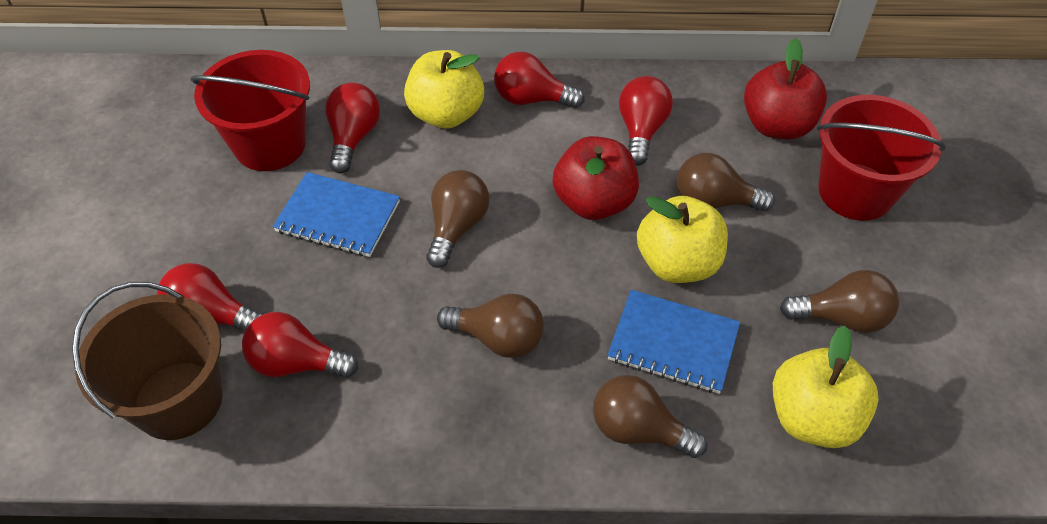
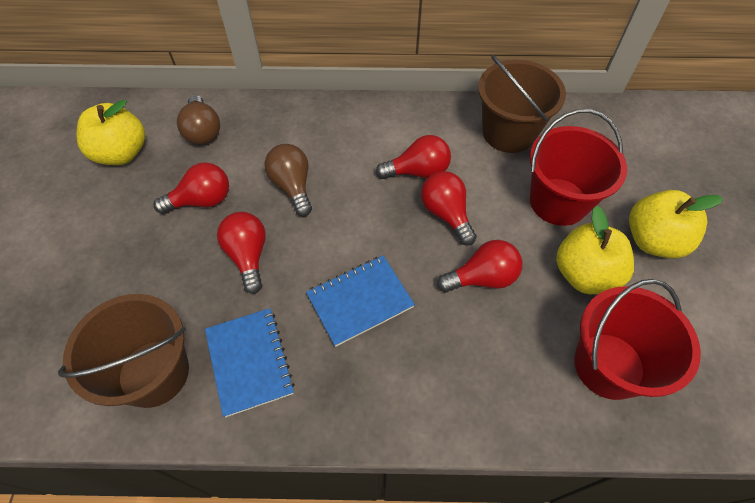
brown bucket: [72,282,223,440] = 1 -> [58,294,189,408] [478,55,566,153] = 2
brown light bulb: [427,170,489,268] [437,293,544,358] [593,375,708,458] [677,153,775,211] [780,270,899,333] = 5 -> [177,95,220,145] [265,144,312,216] = 2
red apple: [553,136,639,220] [744,38,827,139] = 2 -> none = 0

